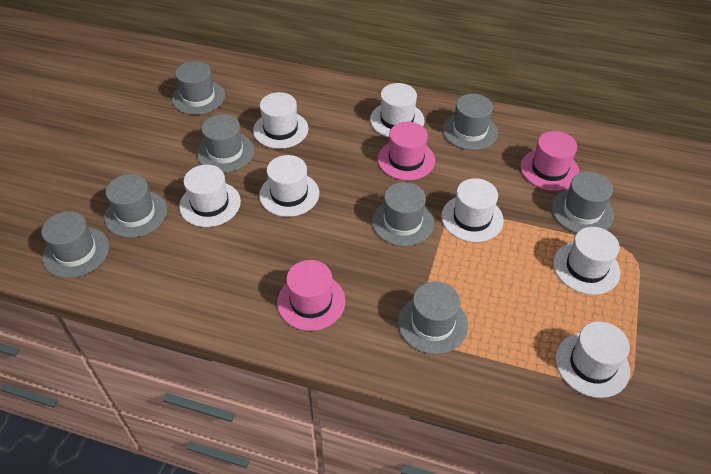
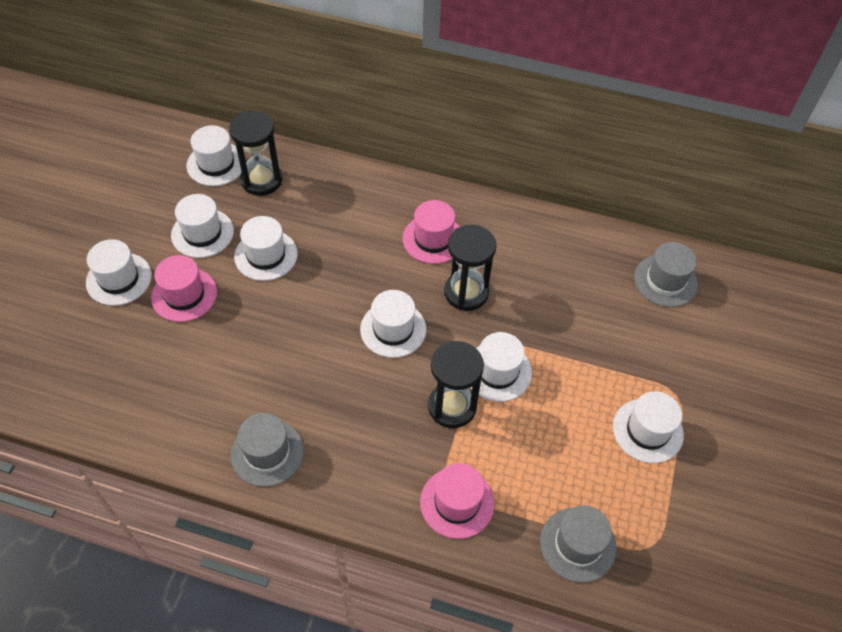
black hourglass: none = 0 -> [229,111,282,196] [428,341,484,428] [444,225,497,311] = 3
grey hat: [41,211,109,278] [104,174,167,238] [172,61,225,115] [197,114,254,173] [372,182,434,246] [398,282,468,354] [443,94,498,150] [551,172,614,233] = 8 -> [231,413,304,487] [540,505,616,583] [634,242,698,307] = 3

